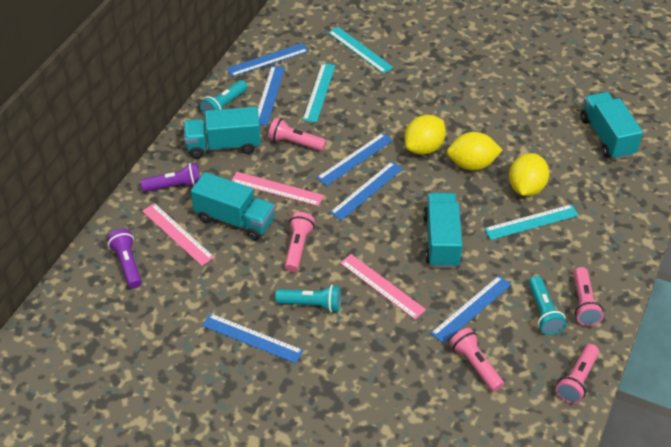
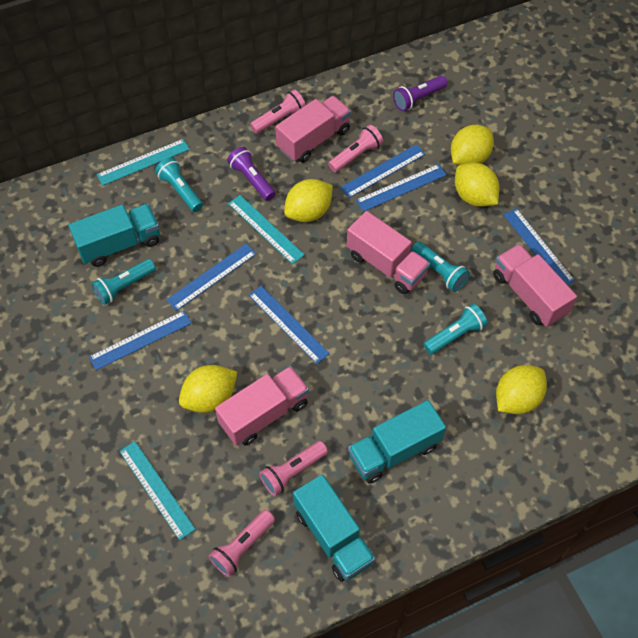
pink flashlight: [268,118,326,151] [285,212,315,272] [449,328,504,392] [556,344,599,404] [574,267,603,326] = 5 -> [209,510,275,577] [250,89,306,134] [259,441,328,496] [328,125,383,173] = 4
pink ruler: [142,203,215,266] [231,172,324,206] [340,254,426,319] = 3 -> none = 0
pink truck: none = 0 -> [215,366,309,446] [275,96,351,163] [347,211,430,294] [493,244,577,327] = 4
turquoise flashlight: [200,80,247,116] [275,285,341,313] [529,276,566,335] = 3 -> [91,259,156,305] [155,157,203,212] [411,241,470,292] [423,304,487,354] = 4
turquoise truck: [184,107,261,158] [191,172,275,240] [423,193,462,268] [581,92,643,160] = 4 -> [68,204,160,267] [293,474,375,582] [348,400,446,484] = 3
yellow lemon: [404,115,446,155] [447,132,502,171] [509,153,549,196] = 3 -> [179,365,237,413] [284,179,333,222] [451,125,494,165] [455,163,499,207] [496,365,547,414] = 5

